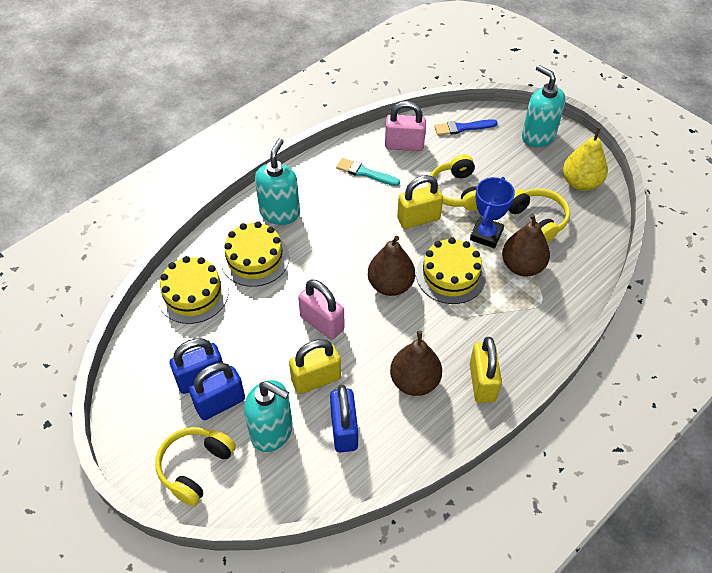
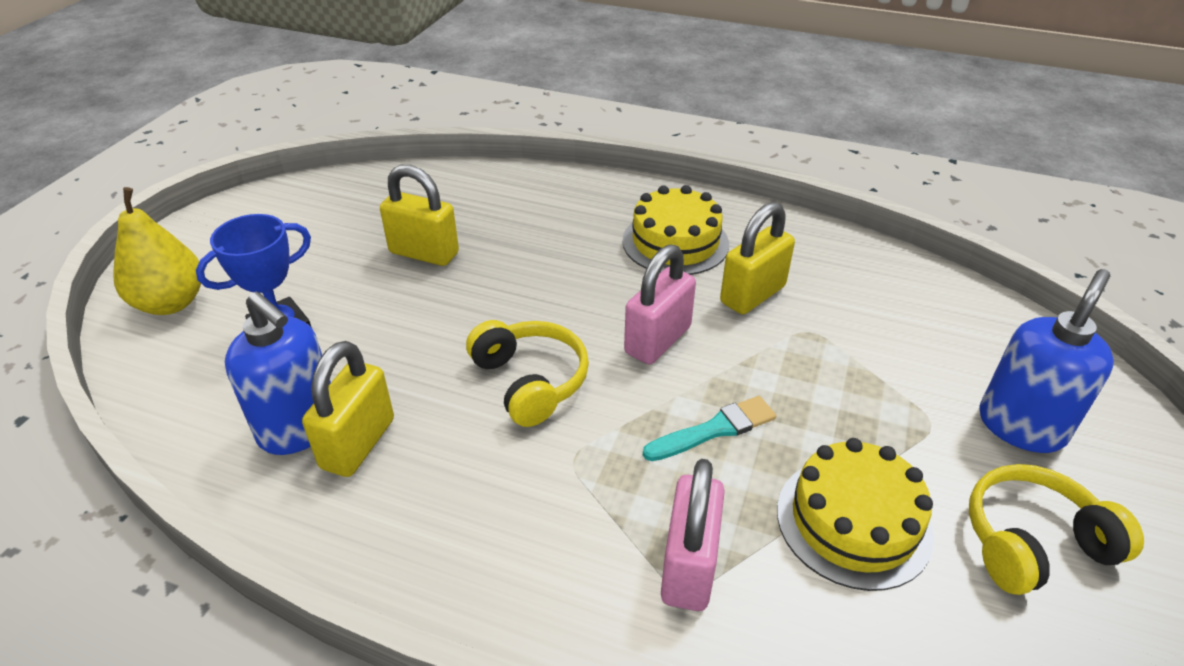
blue brush: [434,119,498,136] = 1 -> none = 0
blue padlock: [170,338,223,394] [189,362,245,420] [330,385,358,452] = 3 -> none = 0
blue soap dispenser: none = 0 -> [225,291,331,455] [979,269,1114,453] = 2
brown pear: [368,236,415,296] [390,331,442,396] [502,213,550,276] = 3 -> none = 0
turquoise soap dispenser: [244,380,293,452] [255,138,300,225] [522,65,565,147] = 3 -> none = 0
yellow cake: [157,256,229,324] [221,221,289,287] [416,237,486,304] = 3 -> [622,185,729,275] [777,438,934,591] = 2
yellow headphones: [155,427,236,506] [428,154,478,211] [509,188,570,243] = 3 -> [466,320,589,427] [969,464,1144,595] = 2

